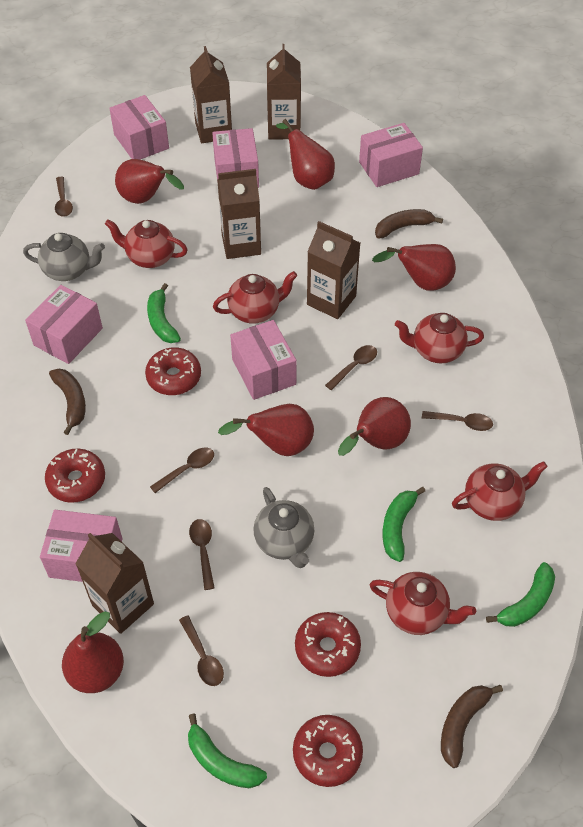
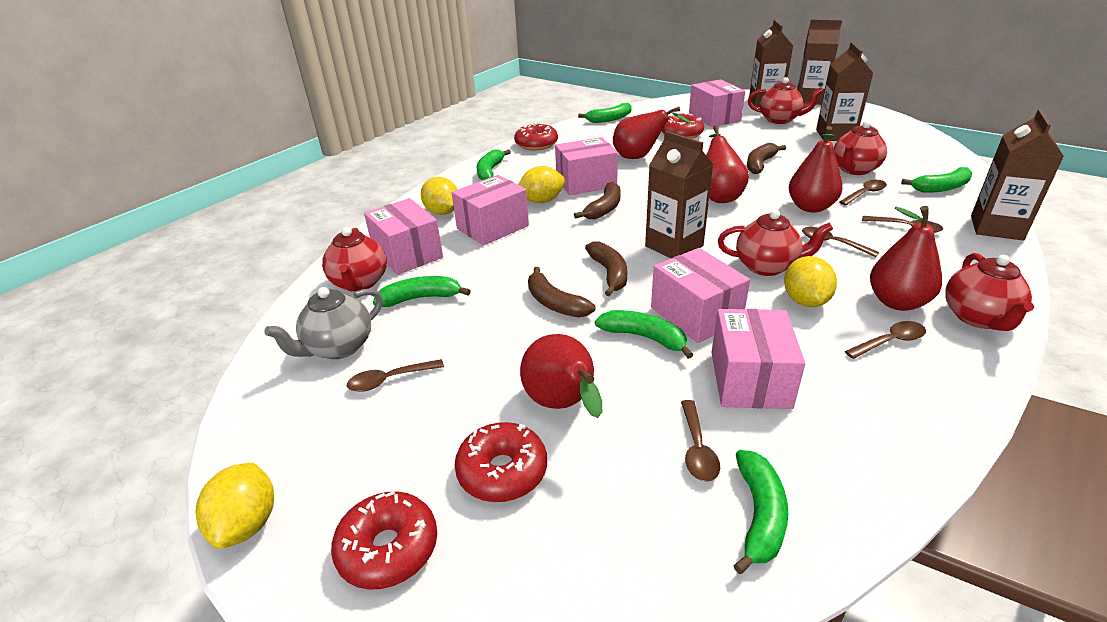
brown banana: [49,369,86,435] [375,209,443,238] [441,685,503,768] = 3 -> [528,267,595,317] [574,182,621,219] [585,241,627,296] [747,143,786,174] = 4
green banana: [147,283,181,343] [188,713,267,788] [383,487,425,562] [486,562,555,627] = 4 -> [373,276,471,307] [477,149,511,180] [578,103,632,123] [595,310,693,359] [733,450,788,574] [901,167,973,193] = 6
grey teapot: [23,233,105,281] [253,487,315,568] = 2 -> [264,287,382,359] = 1
red pear: [62,611,124,693] [115,159,184,204] [218,404,314,456] [276,119,335,190] [338,397,411,456] [372,244,456,291] = 6 -> [520,334,602,418] [613,107,692,159] [706,125,749,203] [789,126,843,213] [870,206,942,311] = 5
yellow lemon: none = 0 -> [196,463,274,549] [421,177,457,215] [518,166,565,203] [784,256,837,307] = 4

